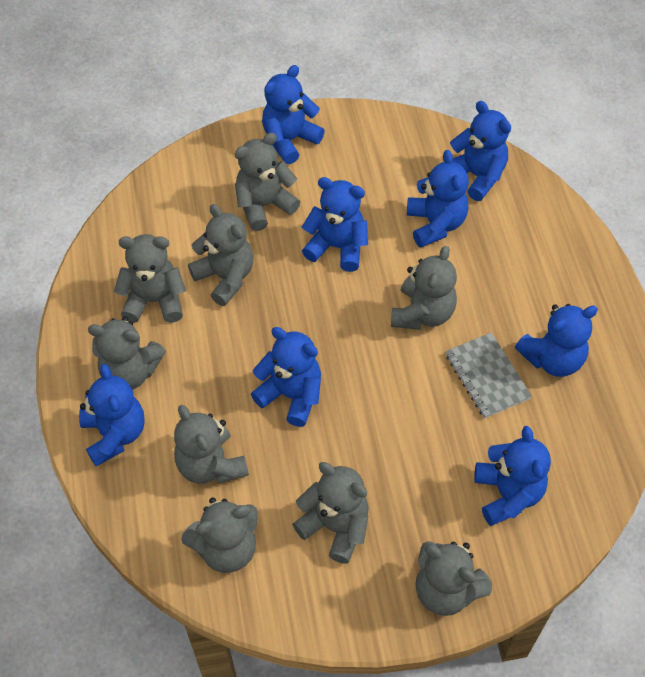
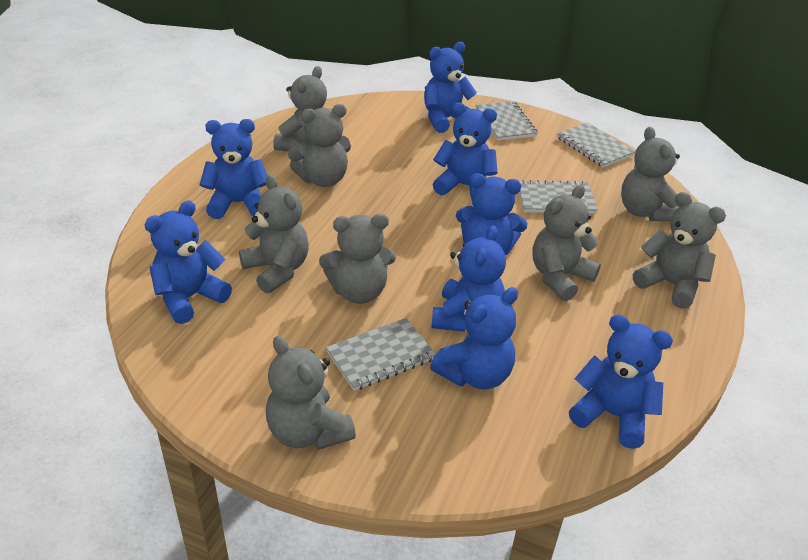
grey notebook: [445,332,532,418] = 1 -> [326,318,435,391] [476,101,538,141] [519,180,598,214] [557,122,635,168] = 4
grey teddy bear: [88,316,166,390] [114,234,186,323] [174,405,249,484] [181,498,258,573] [188,204,253,306] [235,133,300,231] [292,462,369,564] [391,246,457,330] [415,541,492,616] = 9 -> [239,175,309,294] [266,336,356,450] [273,66,327,152] [288,104,351,187] [319,214,396,304] [532,185,601,301] [621,127,680,222] [633,192,726,309] = 8

